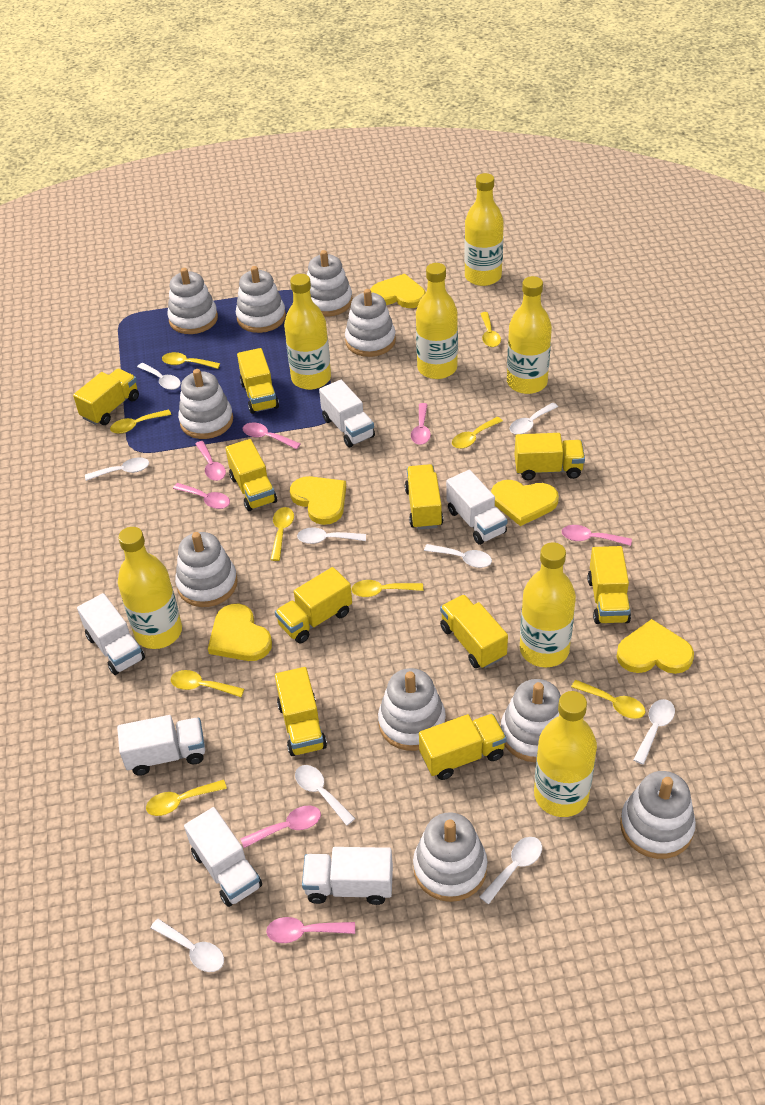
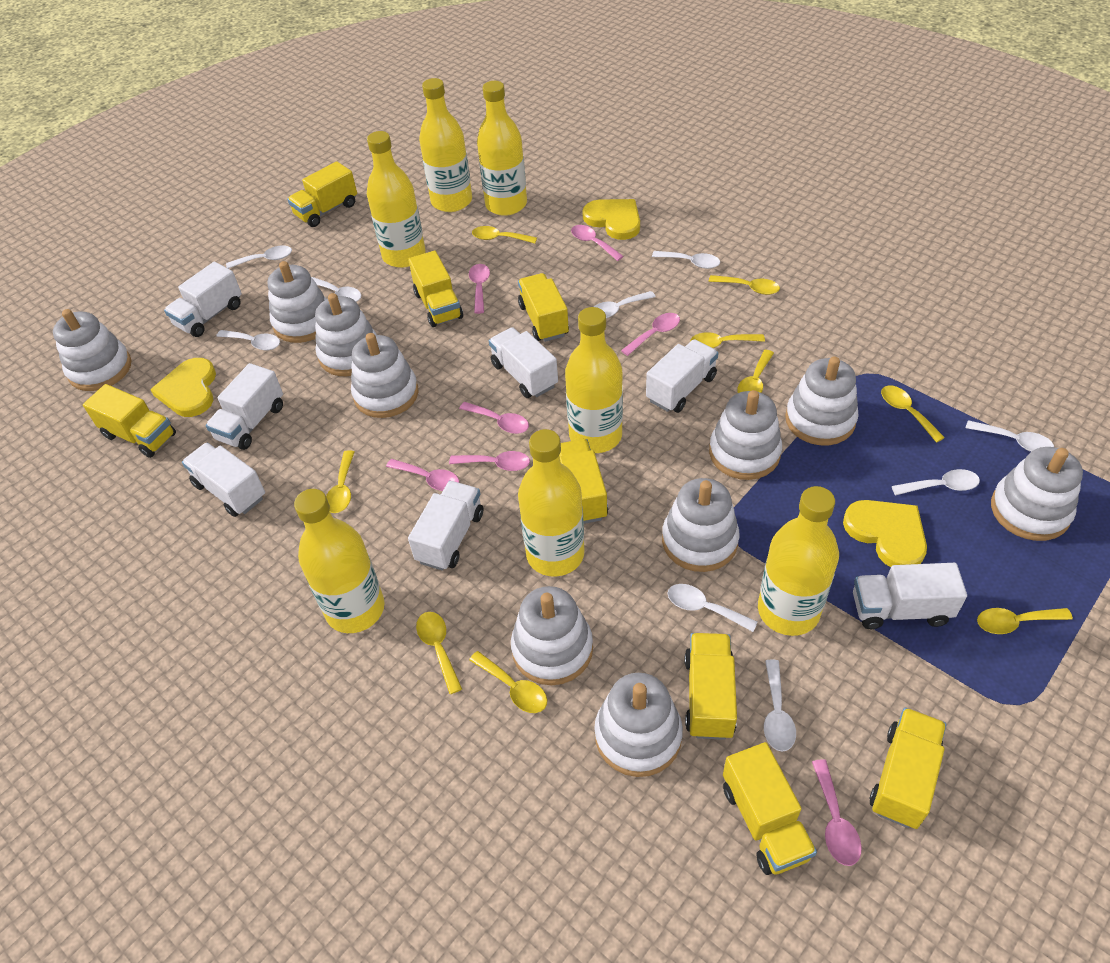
white truck: [77,593,145,675] [117,715,205,776] [184,807,262,907] [302,847,393,905] [319,380,375,447] [446,470,507,545] = 6 -> [164,262,242,337] [182,443,265,517] [206,363,283,450] [408,481,483,571] [489,327,558,398] [646,339,718,413] [853,563,967,629] = 7
yellow heart: [208,604,272,661] [290,476,346,525] [370,274,426,308] [491,480,559,526] [616,619,694,674] = 5 -> [150,358,216,417] [582,199,640,240] [843,500,927,567] = 3
yellow truck: [73,369,139,425] [225,439,277,511] [237,348,279,414] [275,567,352,643] [275,667,327,756] [405,464,443,530] [419,714,507,780] [440,595,508,668] [514,433,585,481] [587,546,631,624] = 10 -> [83,384,176,458] [287,161,357,227] [408,251,463,327] [518,273,569,342] [559,439,608,524] [685,633,737,740] [723,742,817,875] [870,708,946,829] = 8

